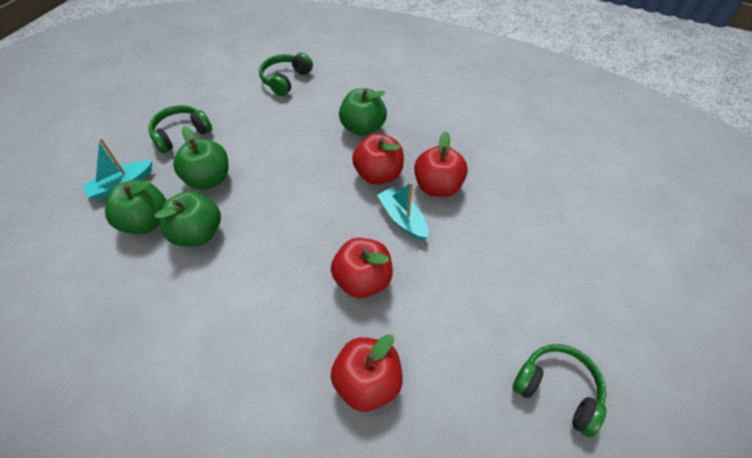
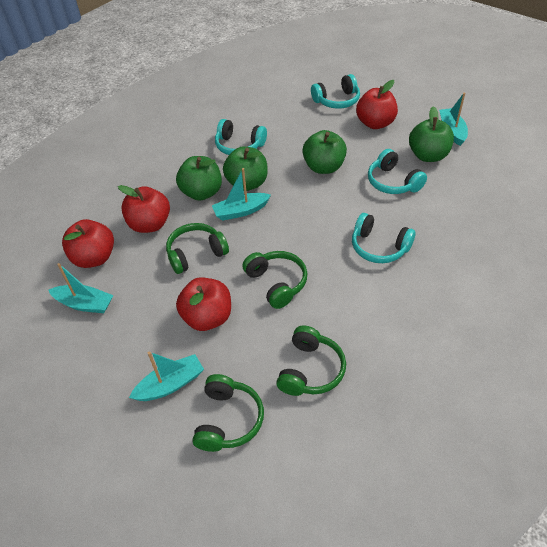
green headphones: [149,105,212,153] [259,53,313,96] [512,344,607,437] = 3 -> [166,223,229,274] [192,374,264,452] [242,251,307,309] [276,326,346,396] = 4
turquoise boat: [83,138,152,200] [377,182,428,240] = 2 -> [48,263,113,313] [129,352,204,401] [212,168,271,221] [439,92,468,146] = 4
turquoise headphones: none = 0 -> [215,119,267,155] [311,74,360,109] [352,213,416,263] [368,149,427,194] = 4

